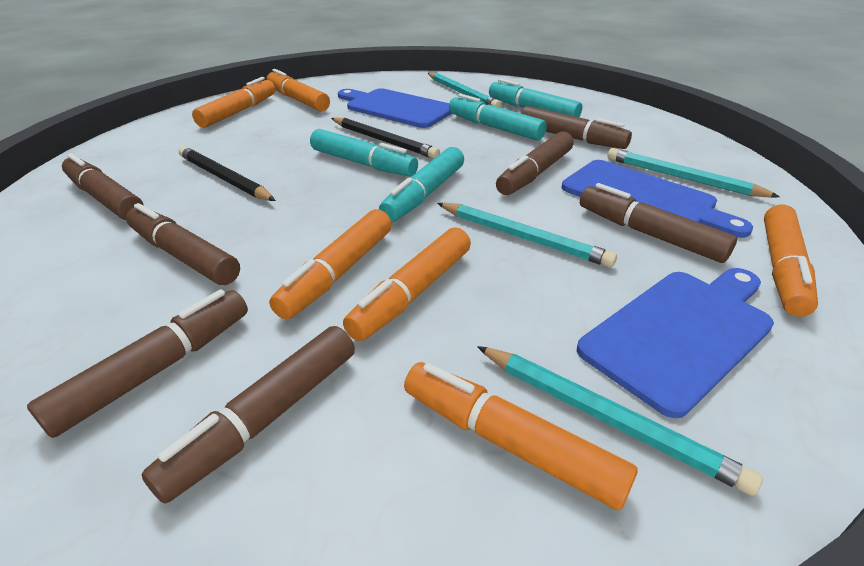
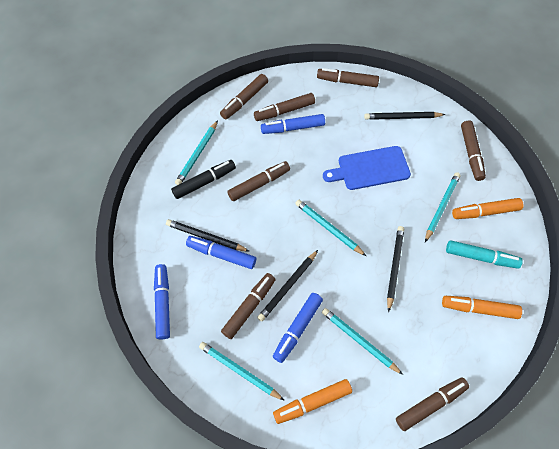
black marker: none = 0 -> [171,160,236,199] = 1
black pencil: [179,146,276,201] [331,117,440,159] = 2 -> [166,219,249,251] [257,250,318,322] [364,112,445,120] [387,226,404,312] = 4
blue cutting board: [338,89,452,128] [562,160,753,238] [577,268,774,418] = 3 -> [323,146,411,190] = 1
blue marker: none = 0 -> [154,264,170,339] [186,236,256,269] [261,114,325,134] [273,293,323,363] = 4
orange marker: [192,77,275,128] [267,69,330,111] [269,209,392,319] [343,227,471,341] [404,362,638,510] [764,205,818,317] = 6 -> [273,379,352,424] [442,296,522,319] [452,198,524,219] = 3
turquoise marker: [310,129,418,177] [379,147,464,222] [449,94,547,141] [489,78,582,117] = 4 -> [446,240,523,269] = 1
turquoise pencil: [428,72,501,108] [437,203,617,268] [477,346,762,496] [607,148,780,198] = 4 -> [175,120,218,185] [199,342,285,401] [295,200,366,256] [322,308,403,375] [425,172,461,242] = 5

